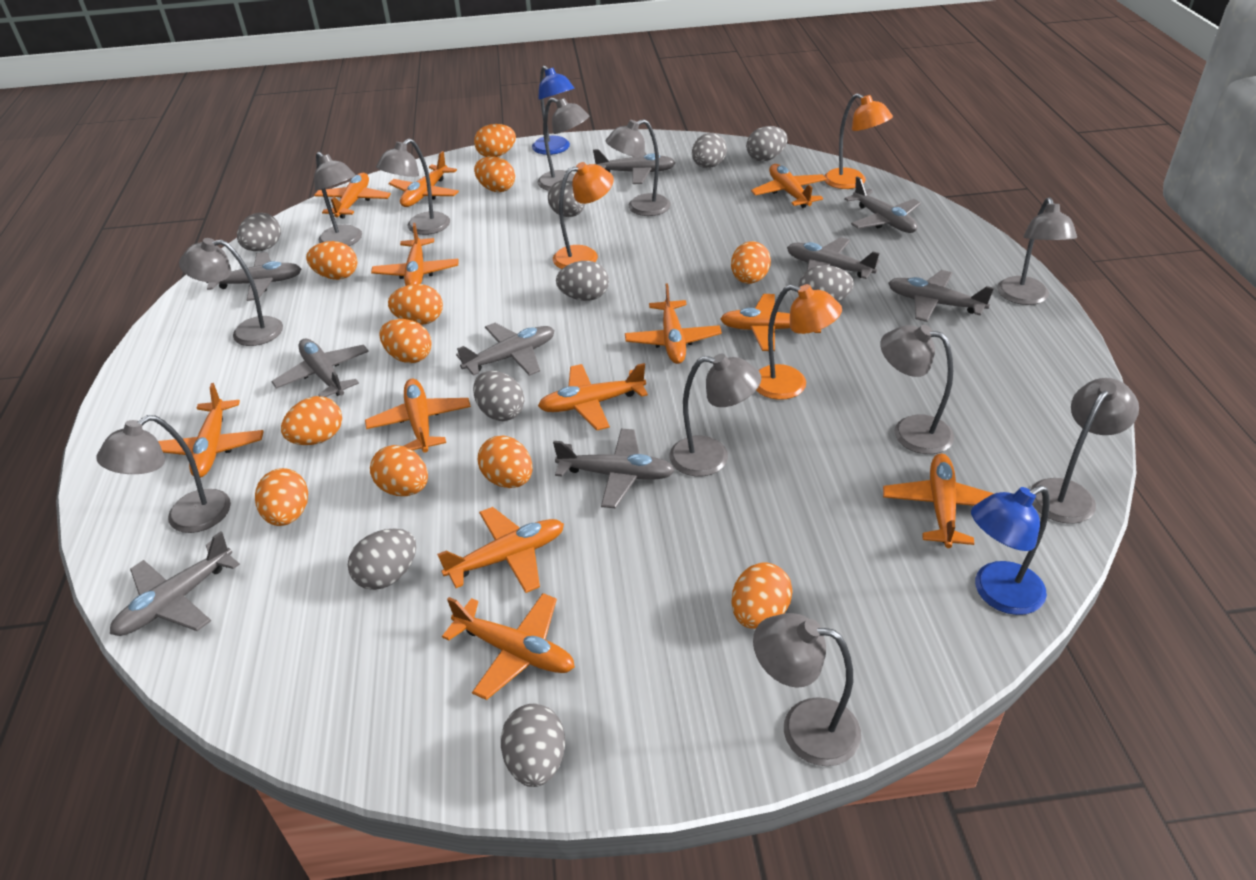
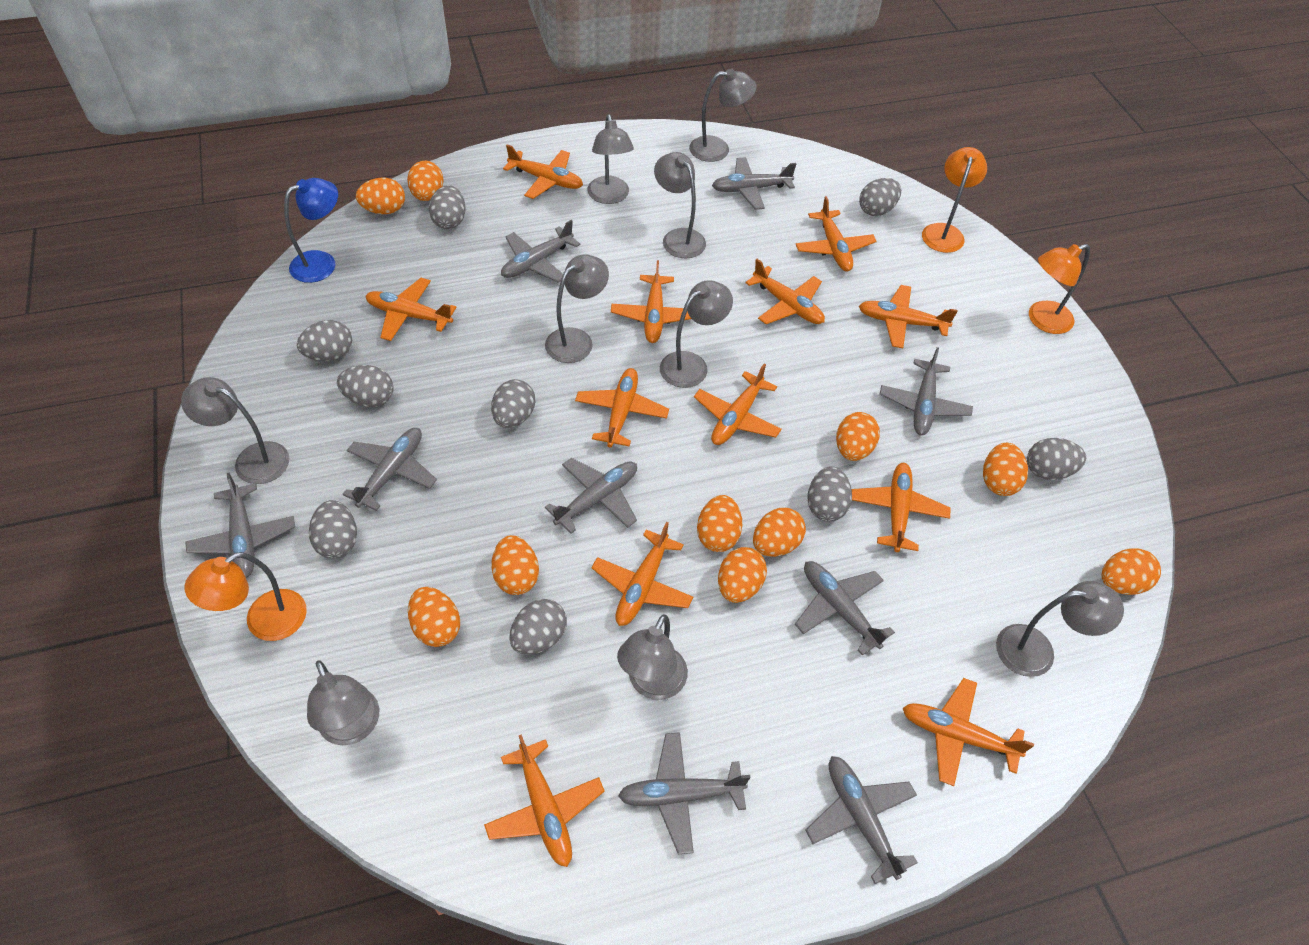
blue lamp: [532,66,575,155] [971,485,1050,615] = 2 -> [284,178,338,283] = 1
grey lamp: [97,415,231,533] [179,238,283,346] [314,152,362,246] [376,138,450,235] [537,98,589,191] [605,119,671,216] [670,354,761,476] [753,613,861,766] [880,325,954,454] [997,197,1077,305] [1030,378,1139,524] = 11 -> [181,377,289,484] [307,660,379,745] [545,255,609,363] [587,114,634,204] [617,614,688,700] [654,152,706,258] [660,280,733,388] [689,69,757,162] [996,581,1124,677] = 9
orange egg: [255,468,308,526] [281,396,342,445] [306,241,357,280] [370,445,428,496] [379,319,432,363] [388,284,443,325] [474,124,516,157] [474,156,515,192] [478,435,533,488] [731,241,771,284] [731,562,793,629] = 11 -> [356,177,405,214] [407,161,444,201] [408,587,460,647] [491,535,539,595] [697,495,742,552] [718,547,767,603] [753,508,806,557] [836,412,880,461] [983,443,1028,496] [1101,548,1161,595] = 10

